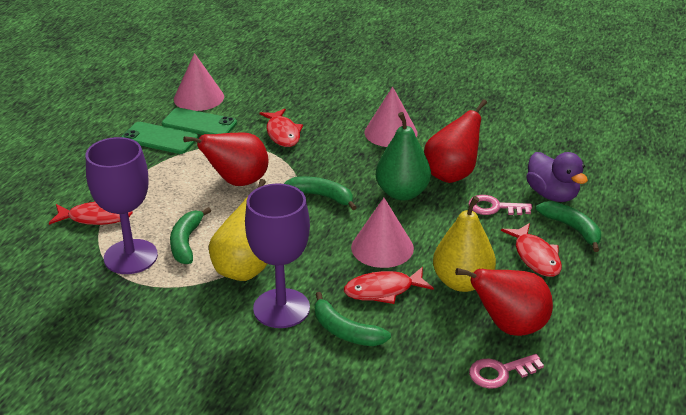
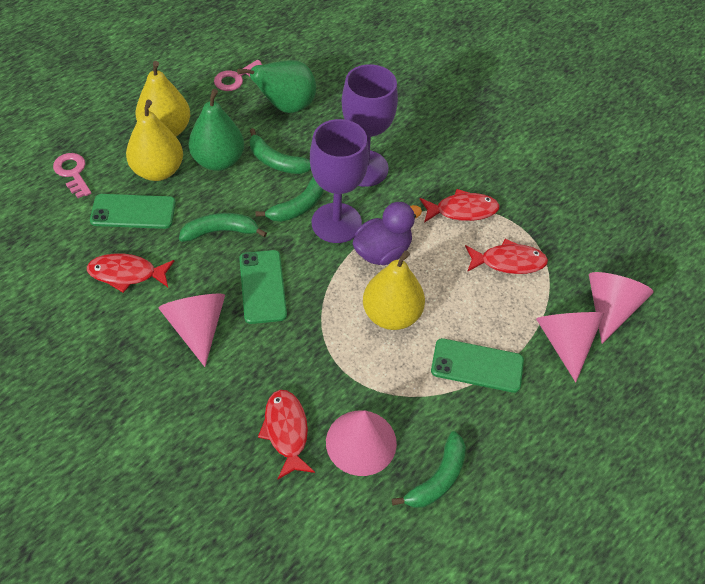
green pear: [376,112,431,201] = 1 -> [189,89,244,171] [237,60,316,113] = 2
green phone: [121,122,198,154] [162,108,237,135] = 2 -> [90,194,176,229] [239,250,287,324] [431,338,524,393] = 3
pink cone: [174,53,224,111] [351,198,414,268] [365,87,418,147] = 3 -> [158,294,225,367] [326,410,397,476] [536,312,604,382] [589,272,654,344] = 4
red pear: [183,132,268,186] [424,99,487,183] [455,268,553,336] = 3 -> none = 0
yellow pear: [209,179,267,281] [433,196,496,292] = 2 -> [126,99,183,181] [136,61,190,137] [363,250,425,330] = 3

